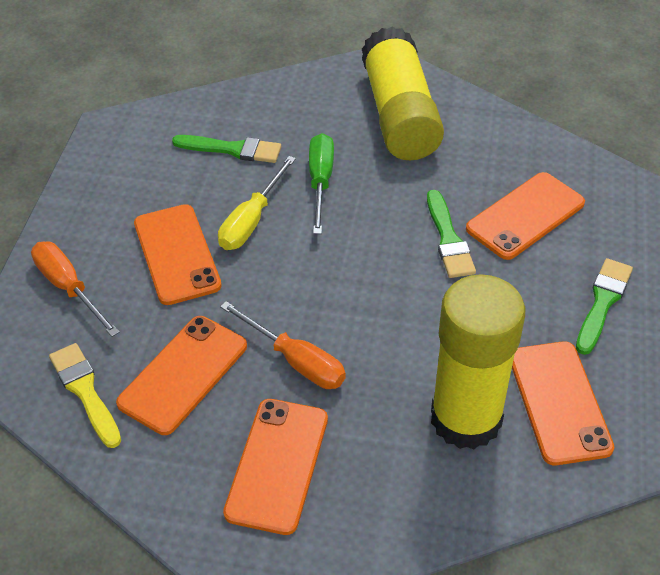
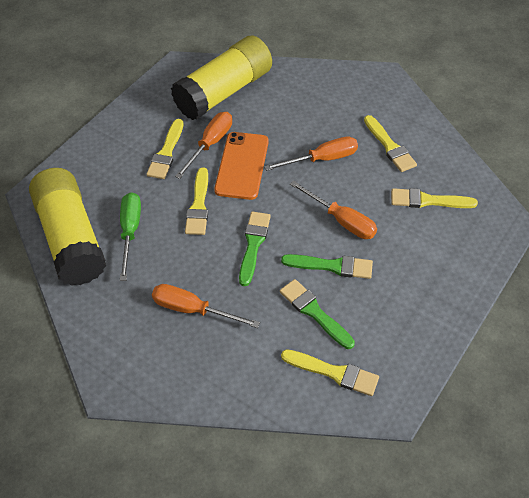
orange phone: [116,316,247,435] [134,204,222,305] [223,399,328,535] [466,172,585,260] [512,341,614,465] = 5 -> [214,132,269,200] = 1
orange screwdriver: [31,241,120,337] [220,301,346,389] = 2 -> [152,284,260,328] [175,112,232,179] [264,136,358,171] [290,181,377,239] = 4
yellow brush: [49,343,121,448] = 1 -> [146,119,184,179] [185,167,208,235] [281,349,379,396] [364,115,417,172] [391,188,478,208] = 5
yellow screwdriver: [218,156,296,250] = 1 -> none = 0

